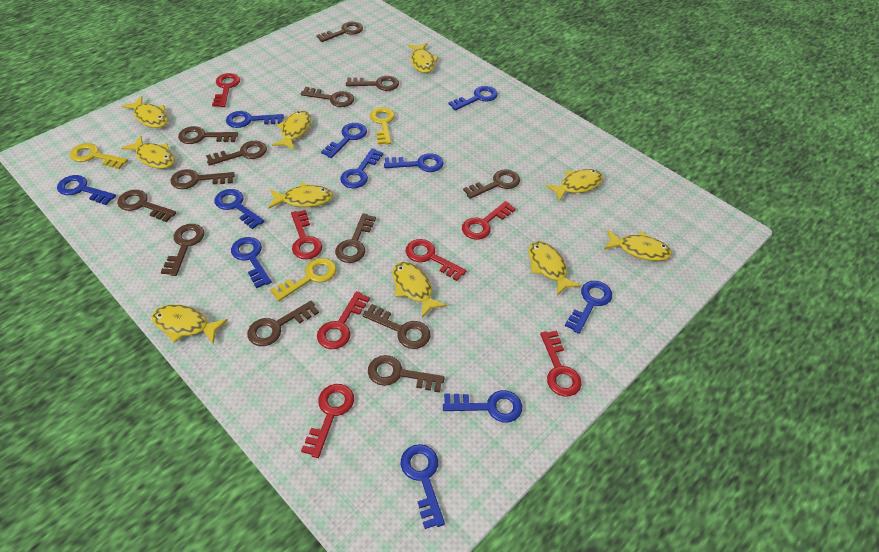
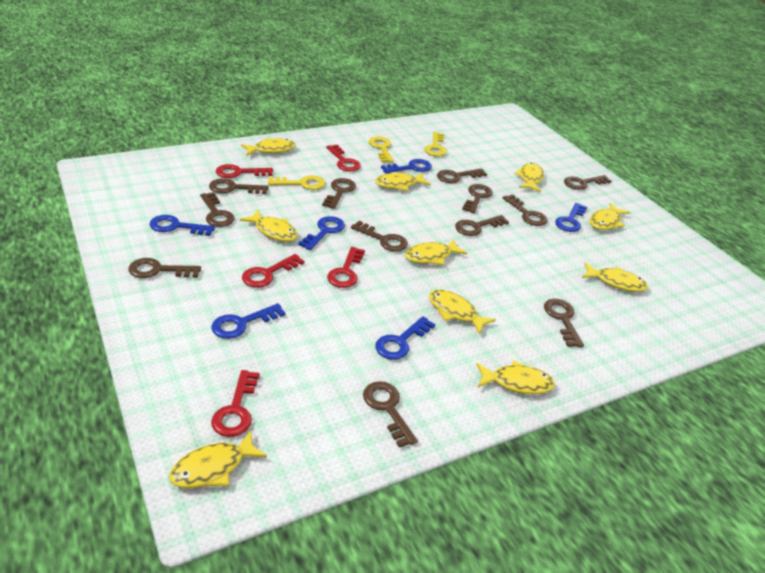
blue key: [57,175,116,205] [214,189,265,229] [226,111,284,128] [231,237,272,288] [321,123,367,158] [340,148,383,188] [384,153,443,172] [400,444,445,529] [443,390,522,423] [449,86,498,111] [565,281,612,334] = 11 -> [149,215,215,236] [211,303,285,339] [298,216,345,250] [375,316,435,360] [381,159,432,173] [555,203,587,232] = 6
brown key: [117,190,176,222] [161,224,204,276] [170,169,234,189] [178,126,238,144] [206,141,267,166] [247,301,319,346] [301,87,354,107] [317,22,363,42] [335,213,376,263] [346,76,399,91] [362,304,431,349] [368,355,445,393] [463,169,520,199] = 13 -> [128,258,201,278] [200,192,235,227] [209,178,269,194] [322,178,356,209] [351,221,408,252] [363,381,418,448] [437,168,487,183] [455,215,509,236] [462,184,493,213] [503,194,547,226] [544,299,584,347] [564,175,611,190] = 12
red key: [212,73,240,107] [291,210,322,259] [301,384,354,458] [317,291,370,349] [406,239,466,281] [462,201,516,240] [540,330,582,397] = 7 -> [211,370,260,437] [216,164,273,178] [242,254,304,288] [326,145,361,172] [327,247,365,288] = 5

